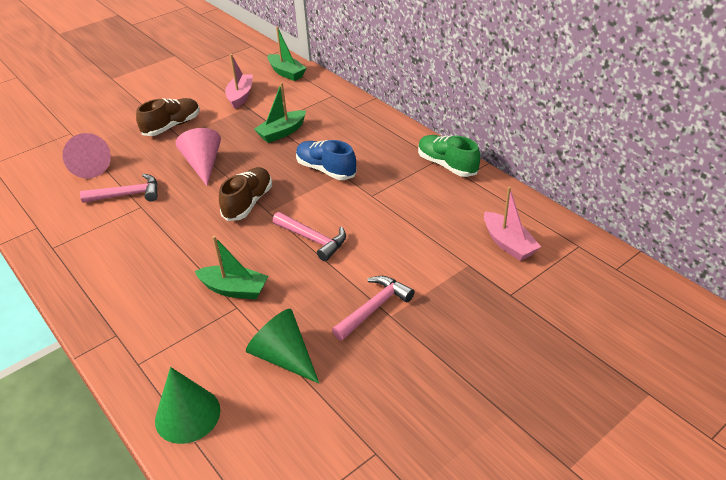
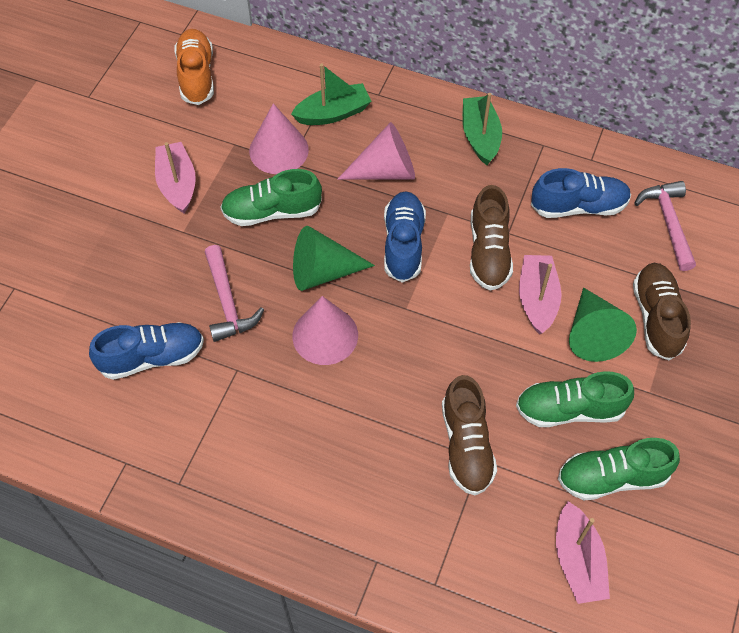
blue shoe: [296,140,357,180] = 1 -> [89,322,204,380] [384,191,426,283] [531,168,631,218] = 3
brown shoe: [136,98,200,136] [219,167,272,221] = 2 -> [442,375,497,496] [470,185,513,291] [633,263,691,360] = 3
green boat: [195,236,268,299] [254,82,306,143] [267,27,306,81] = 3 -> [291,64,372,125] [463,93,502,165] = 2
green shoe: [418,135,480,177] = 1 -> [220,169,322,226] [516,371,634,427] [558,438,680,500] = 3
orange shoe: none = 0 -> [175,29,214,105] = 1
pink boat: [225,54,253,109] [484,187,541,261] = 2 -> [155,142,196,214] [519,255,562,334] [556,501,610,604] = 3
pink cone: [63,133,111,179] [176,128,221,186] = 2 -> [249,103,309,174] [292,296,358,365] [337,122,415,180] = 3
pink hammer: [80,174,158,203] [273,212,346,261] [332,276,414,341] = 3 -> [205,245,264,342] [634,181,696,271] = 2

